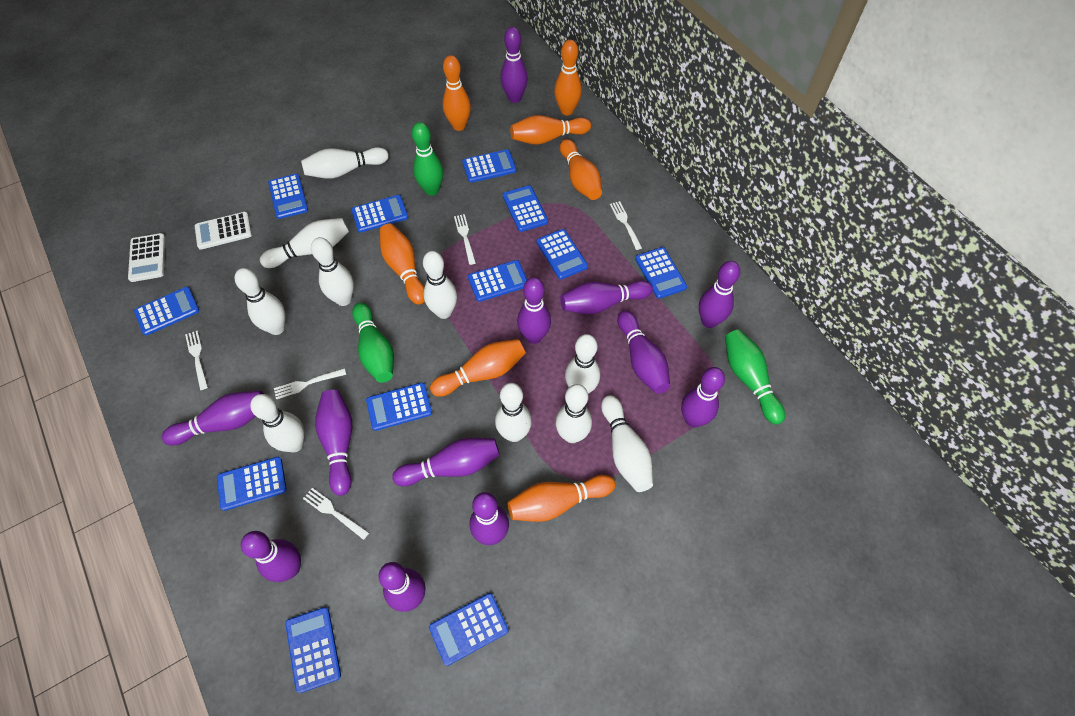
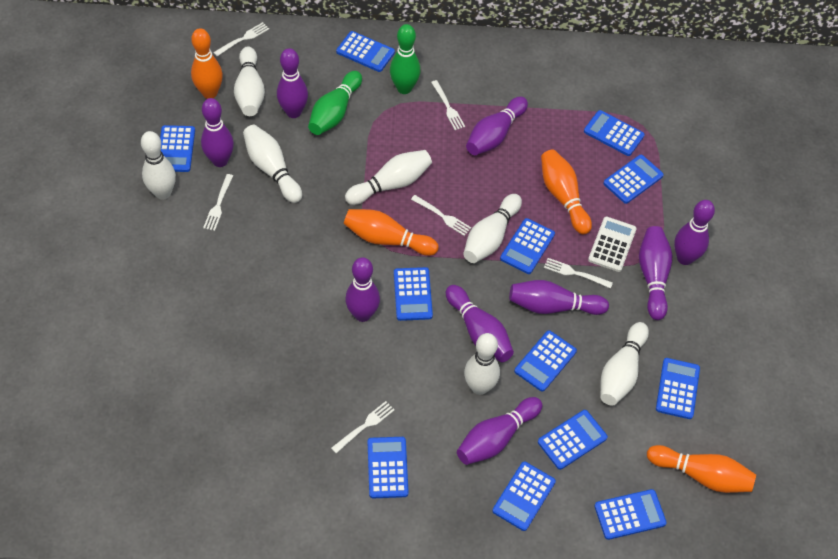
green bowling pin: [352,303,394,383] [412,122,443,196] [725,329,785,424] = 3 -> [308,71,362,135] [390,24,420,94] = 2
orange bowling pin: [380,223,425,305] [430,339,526,397] [443,55,471,131] [507,475,615,522] [510,115,591,145] [554,40,582,115] [560,139,602,200] = 7 -> [191,28,223,99] [344,209,439,256] [541,149,592,235] [647,445,756,493] = 4
purple bowling pin: [162,391,264,445] [241,531,301,582] [315,390,352,496] [378,562,426,612] [392,438,500,486] [469,492,509,545] [501,27,528,103] [517,277,551,344] [560,280,653,314] [617,311,670,394] [681,367,725,427] [699,261,740,328] = 12 -> [201,98,234,167] [277,48,308,118] [345,257,380,322] [446,285,514,362] [457,397,542,465] [466,97,528,155] [509,280,609,315] [639,226,672,320] [674,200,715,265] = 9
white bowling pin: [234,268,285,335] [250,394,305,452] [260,218,349,268] [301,147,389,179] [311,237,354,306] [423,251,457,319] [495,383,532,442] [555,384,592,443] [565,334,600,394] [601,395,653,492] = 10 -> [141,131,176,200] [234,46,265,116] [243,125,302,203] [345,150,432,205] [463,194,522,263] [464,333,500,395] [600,322,649,405] = 7
white calculator: [128,233,165,282] [195,212,252,250] = 2 -> [588,217,637,272] = 1
white fork: [185,331,208,390] [274,368,346,399] [303,488,369,540] [454,214,476,265] [610,201,642,250] = 5 -> [203,174,233,231] [213,22,269,56] [331,401,395,454] [411,195,471,236] [431,80,465,130] [544,258,613,289] = 6

